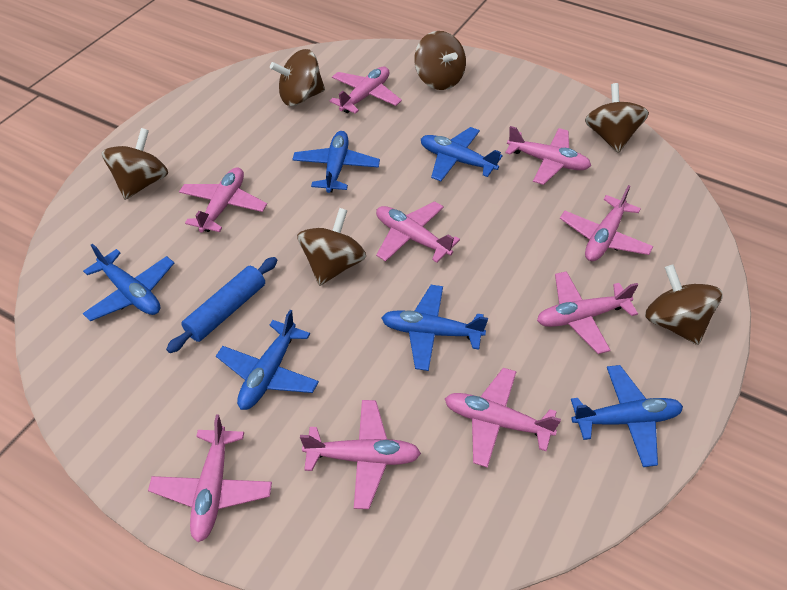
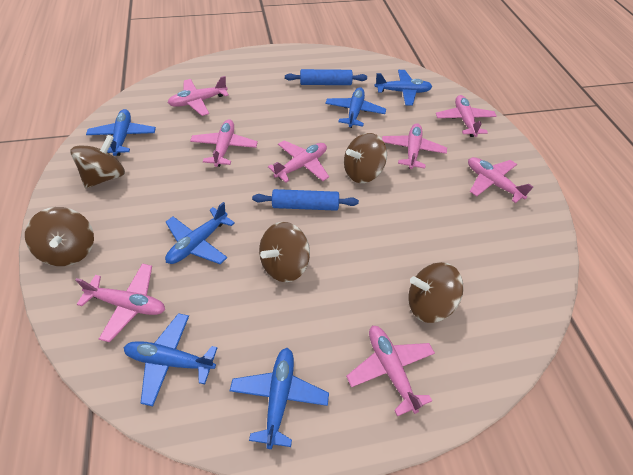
blue rolling pin: [166,257,277,353] = 1 -> [252,189,359,211] [285,69,367,85] = 2
brown spinning top: [101,128,168,200] [270,49,325,106] [297,208,366,286] [414,31,466,90] [585,83,649,153] [645,265,723,345] = 6 -> [25,207,94,266] [70,135,125,189] [259,222,310,282] [344,133,387,183] [408,262,464,323] = 5
pink plane: [148,414,272,542] [179,167,267,233] [300,400,421,509] [330,67,402,114] [376,201,460,263] [444,368,561,468] [505,126,591,185] [537,271,638,354] [560,185,654,261] = 9 -> [75,263,165,342] [168,76,229,116] [190,119,258,167] [268,140,329,183] [346,326,435,416] [382,123,447,169] [436,95,497,137] [468,157,533,203] = 8

